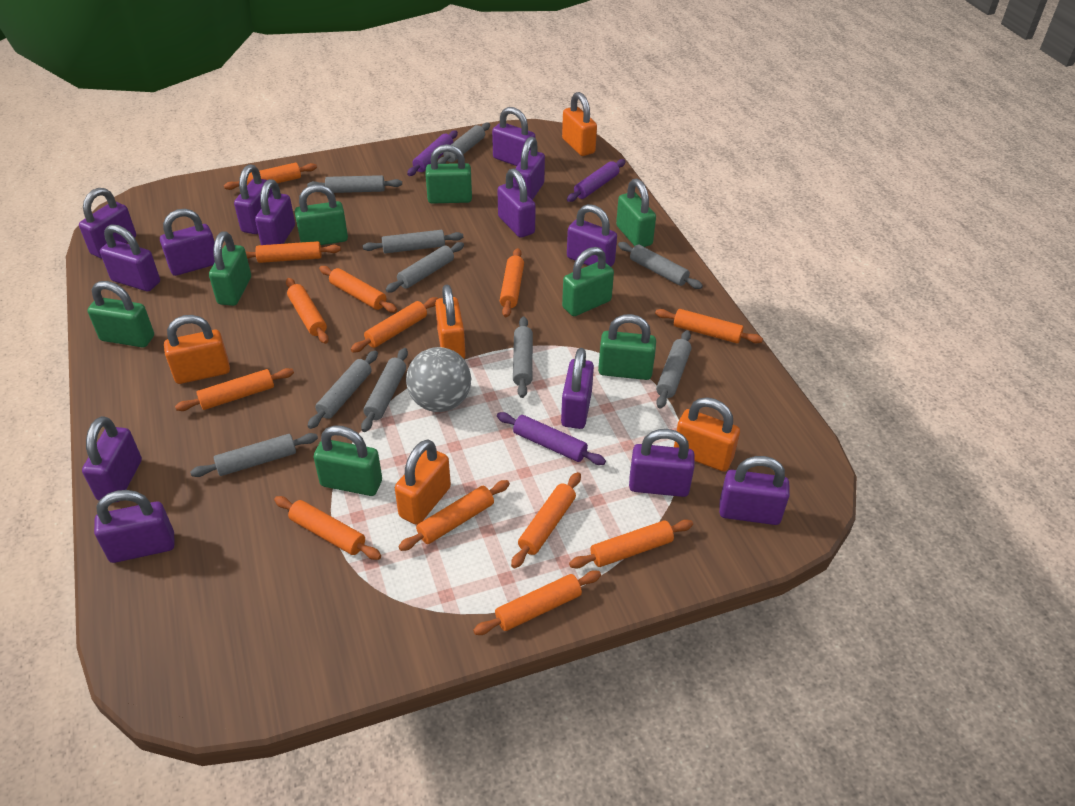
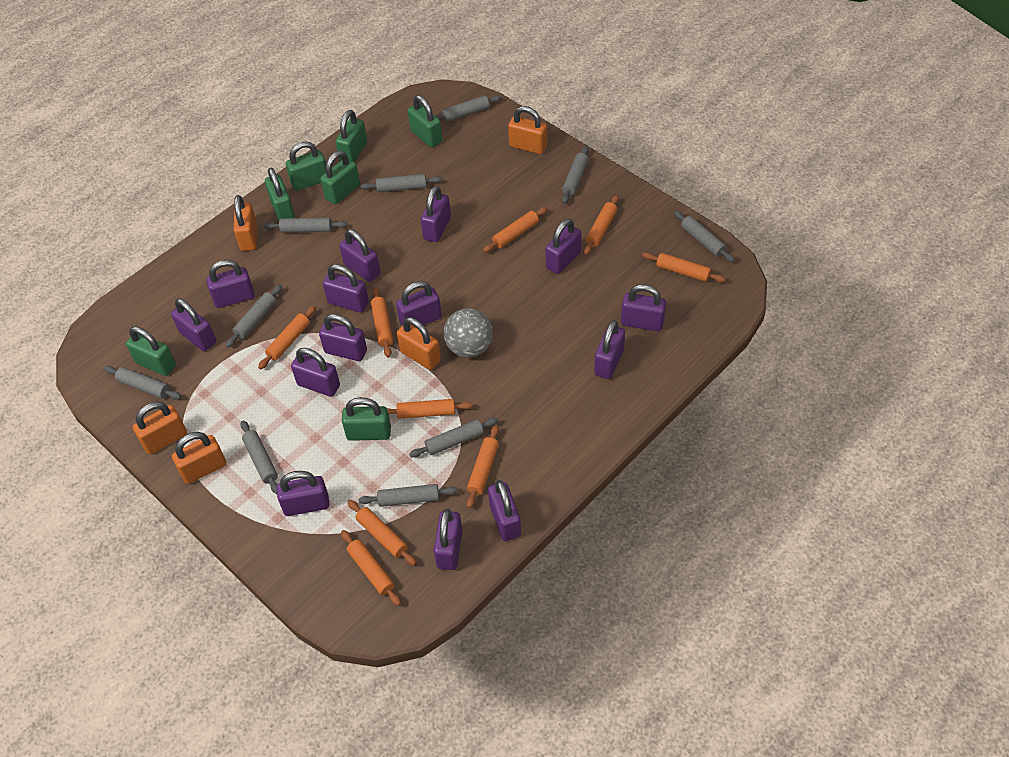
green padlock: [87,281,154,347] [209,231,251,306] [295,184,348,245] [314,425,382,496] [426,144,472,204] [562,247,614,316] [598,314,656,380] [616,179,656,247] = 8 -> [126,326,176,376] [265,168,295,220] [286,142,326,191] [320,151,360,204] [336,110,367,162] [342,397,391,441] [408,95,442,148] = 7
orange rolling pin: [175,368,294,411] [224,163,317,190] [246,241,341,263] [274,496,381,560] [286,278,329,344] [319,266,397,313] [351,297,438,352] [398,480,510,551] [473,570,601,635] [500,248,524,317] [511,472,581,569] [569,519,693,569] [655,309,763,343] = 13 -> [258,306,316,369] [341,530,401,606] [348,500,416,566] [371,287,393,357] [387,399,473,419] [466,425,499,508] [483,207,548,253] [584,195,619,255] [642,252,726,283] = 9
purple rolling pin: [407,130,458,176] [497,412,606,465] [567,159,626,202] = 3 -> none = 0

